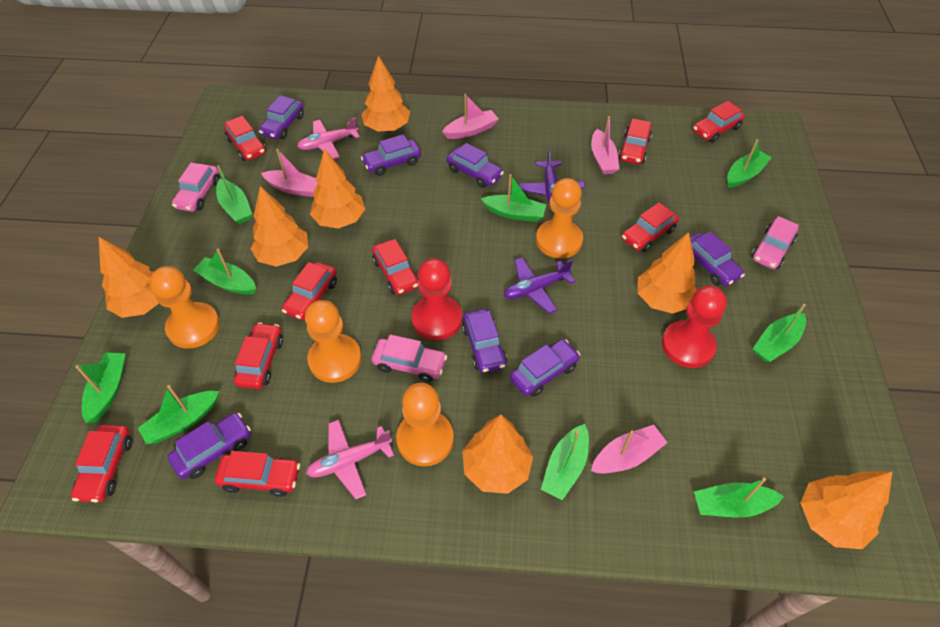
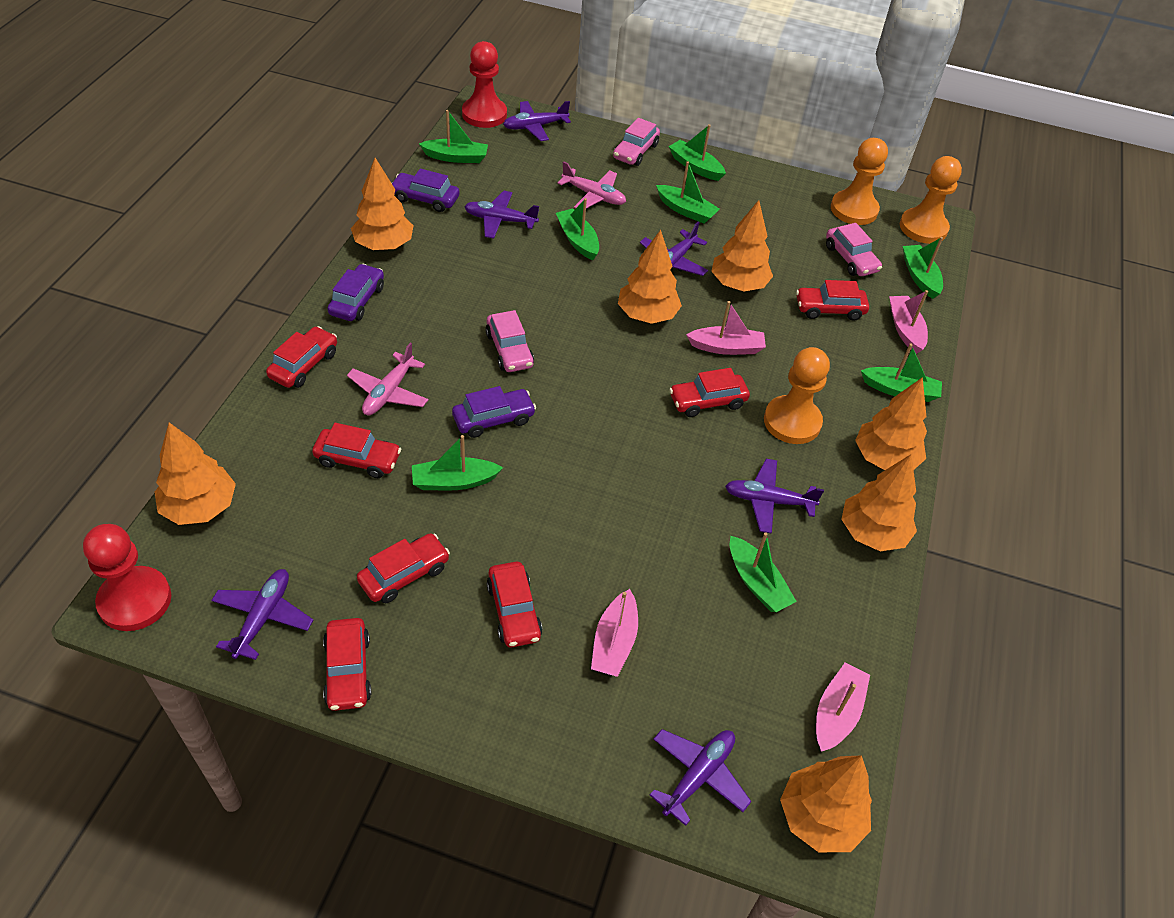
green boat: [75,352,126,423] [138,385,219,444] [193,249,256,295] [216,165,252,224] [481,174,546,222] [541,424,589,500] [694,477,784,517] [727,139,772,188] [753,304,806,362] = 9 -> [412,435,503,490] [419,110,488,163] [556,198,599,260] [656,161,720,224] [669,124,726,181] [730,533,797,612] [861,343,942,402] [903,237,943,299] = 8
orange pawn: [150,266,220,349] [305,300,362,383] [396,383,454,466] [536,178,583,258] = 4 -> [764,347,830,444] [831,138,888,225] [900,156,962,244] = 3
purple car: [168,413,251,479] [259,95,304,139] [361,134,421,176] [446,143,504,188] [462,309,507,373] [510,339,580,397] [690,232,745,286] = 7 -> [327,264,384,321] [392,169,459,212] [452,386,536,438] = 3
purple plane: [504,257,575,314] [518,149,585,203] = 2 -> [211,569,313,660] [464,191,539,239] [503,101,571,141] [640,222,708,276] [650,729,752,826] [725,459,824,534] = 6
red car: [71,425,132,502] [215,451,300,497] [224,116,266,161] [234,323,283,389] [282,262,337,320] [372,239,419,295] [618,119,652,164] [622,203,679,252] [693,101,745,143] = 9 -> [266,326,337,388] [312,423,401,478] [323,618,371,711] [357,533,450,603] [487,562,542,647] [669,368,750,417] [796,280,869,321] = 7

